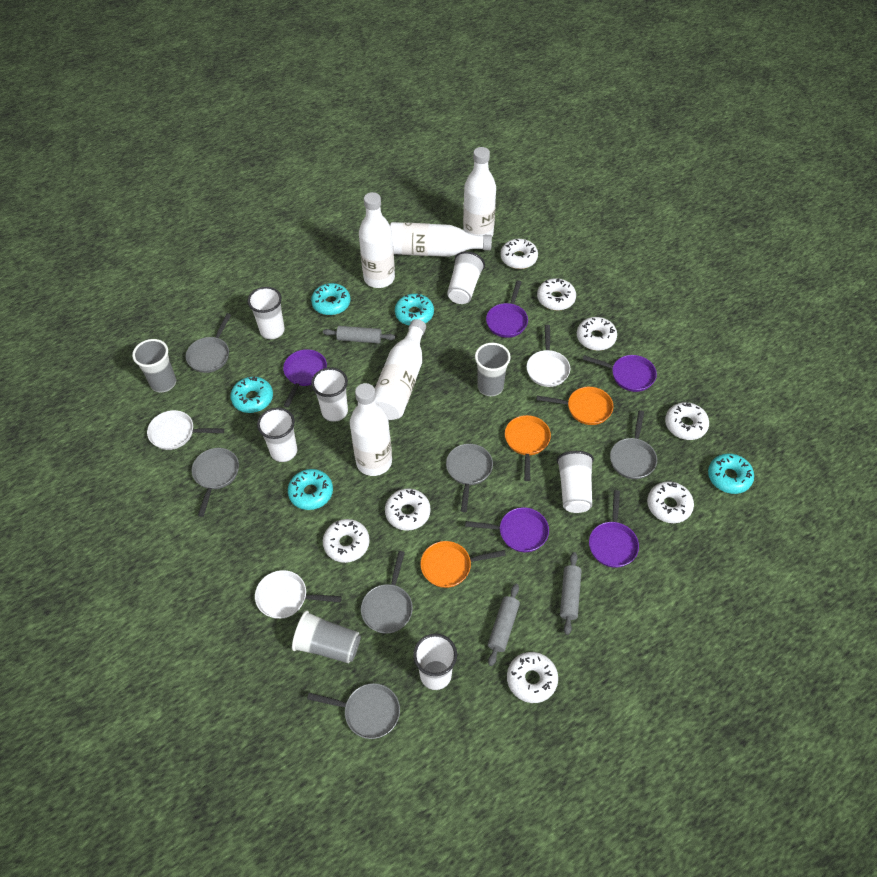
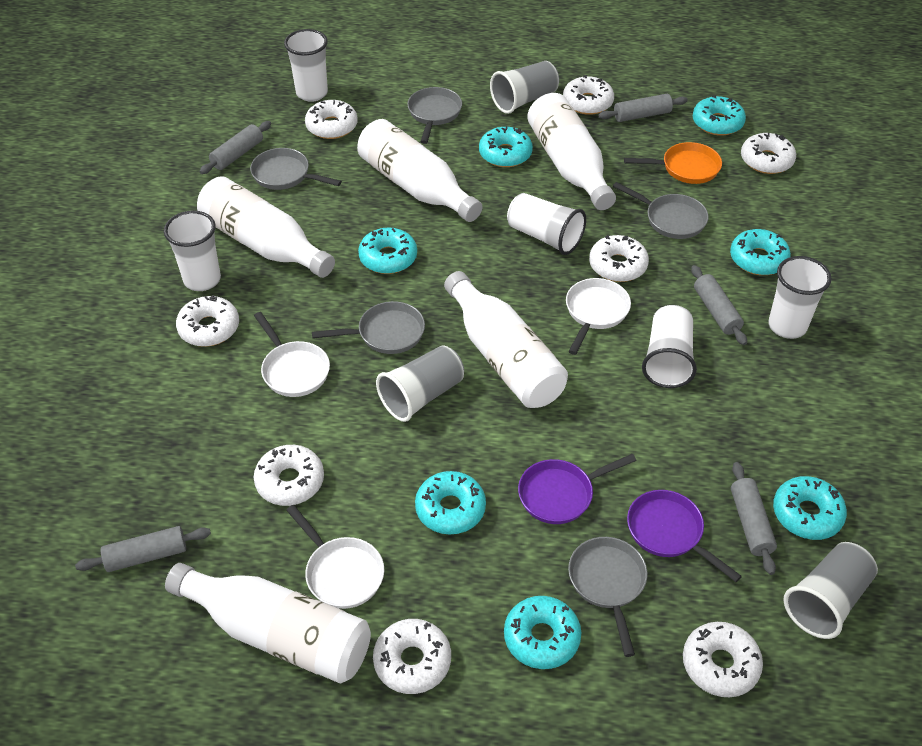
grey pan: [186,313,231,373] [192,448,239,517] [307,683,400,739] [361,551,413,634] [446,444,493,512] [610,410,657,479] = 6 -> [250,148,342,190] [312,301,425,354] [407,87,462,144] [568,537,647,657] [613,182,708,239] = 5
grey rolling pin: [323,326,395,344] [488,584,520,666] [560,552,582,635] = 3 -> [75,526,211,572] [200,121,271,174] [598,94,688,122] [691,265,747,345] [731,462,777,575] = 5
orange pan: [420,541,506,588] [505,415,551,481] [537,387,613,425] = 3 -> [624,142,722,184] = 1
purple pan: [283,349,327,407] [465,507,549,552] [486,280,528,338] [583,355,657,392] [589,490,639,568] = 5 -> [518,454,637,524] [627,490,742,582] = 2
turquoise donut: [230,376,273,413] [288,469,333,510] [311,283,350,315] [395,294,434,326] [708,453,754,494] = 5 -> [358,227,417,274] [415,471,486,534] [479,127,533,167] [504,596,581,669] [693,95,746,136] [730,229,791,275] [773,476,847,540] = 7
white cup: [248,287,285,339] [257,407,297,462] [311,368,348,422] [413,633,457,690] [447,251,485,304] [556,451,594,513] = 6 -> [164,211,221,291] [284,29,328,102] [507,193,586,255] [642,305,697,388] [768,256,832,339] = 5

